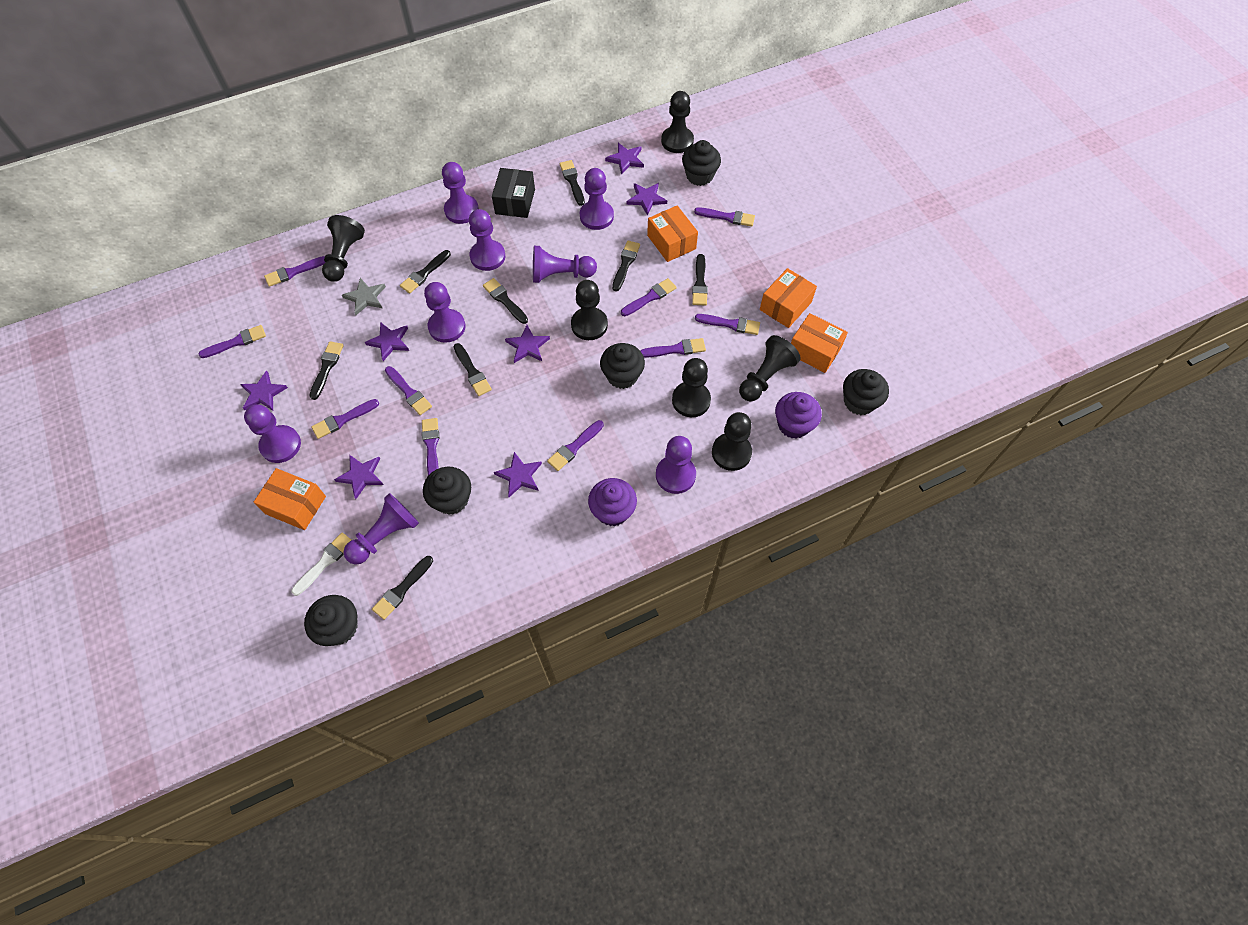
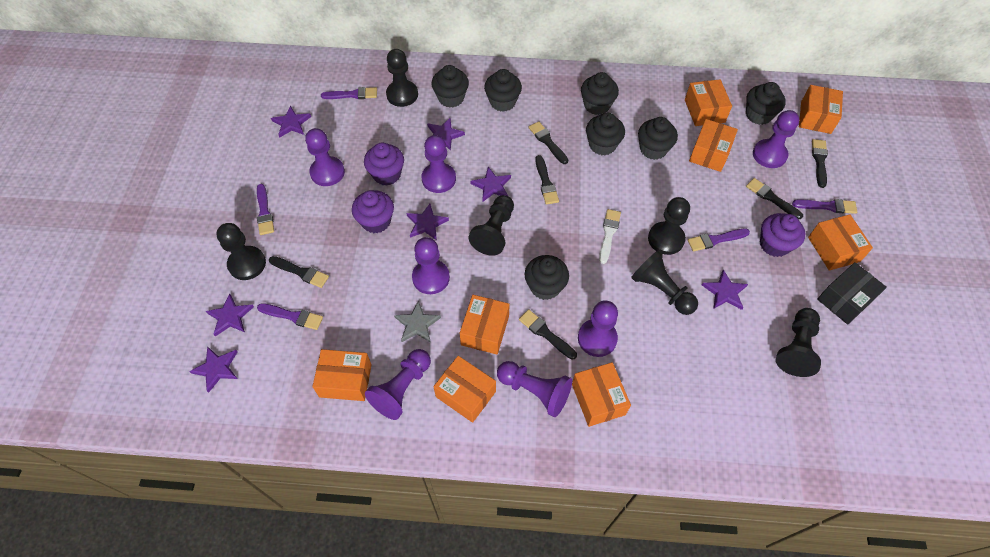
black brush: [310,341,344,400] [372,556,433,620] [400,250,451,294] [454,343,492,396] [483,278,528,324] [559,160,585,206] [612,241,640,291] [692,254,708,306] = 8 -> [269,256,329,288] [519,309,577,359] [529,122,568,164] [535,155,559,205] [746,178,803,219] [812,139,828,188] = 6
black cupcake: [304,595,358,646] [423,467,471,515] [600,343,645,389] [682,140,721,186] [843,369,889,415] = 5 -> [431,65,469,108] [484,69,522,112] [525,255,569,300] [581,72,619,115] [586,113,625,155] [638,117,678,160] [746,82,786,125] = 7
orange box: [254,468,326,530] [647,206,698,262] [760,268,817,328] [791,313,848,373] = 4 -> [312,349,372,401] [433,356,496,423] [460,295,510,355] [572,362,631,427] [685,79,732,126] [689,119,738,172] [799,85,843,134] [808,214,873,271] = 8
purple brush: [198,325,266,358] [264,256,326,287] [311,399,379,439] [385,366,432,415] [422,418,439,476] [547,420,604,471] [621,278,677,316] [640,338,706,358] [694,207,755,227] [695,314,760,335] = 10 -> [257,184,274,235] [257,303,323,330] [321,87,377,99] [688,229,750,252] [792,199,857,214] = 5
purple cupcake: [588,478,637,526] [775,392,822,439] = 2 -> [352,190,394,233] [364,143,404,186] [760,213,805,257] = 3
purple pawn: [244,404,301,463] [344,493,419,565] [424,282,466,343] [442,162,479,224] [469,209,505,271] [533,246,597,283] [580,168,614,230] [656,436,696,494] = 8 -> [305,128,345,186] [365,349,431,420] [412,237,450,294] [421,135,456,193] [497,361,572,417] [578,300,618,357] [753,110,799,168] = 7

